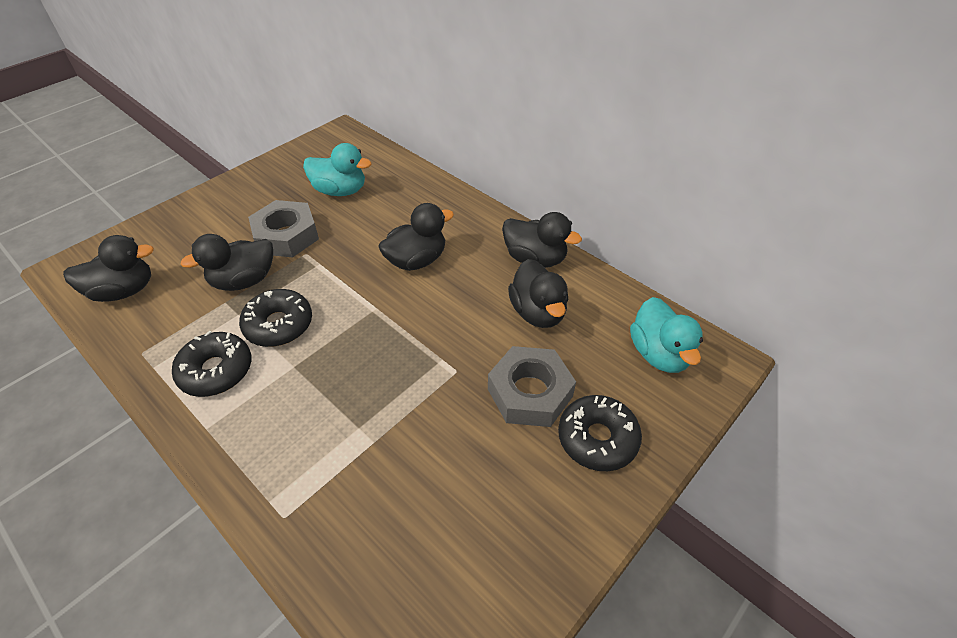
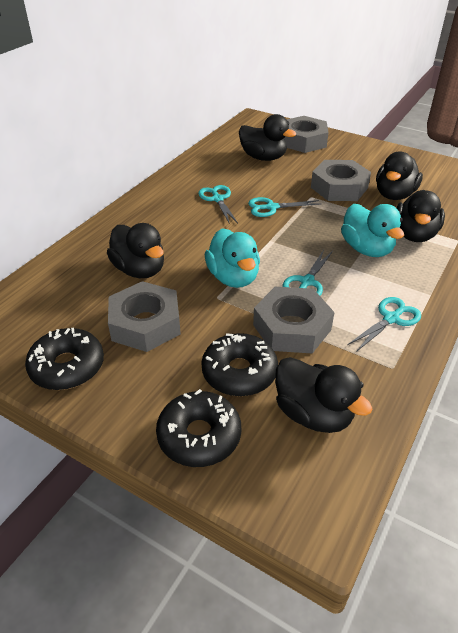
grey nut: [248,200,319,257] [488,346,576,427] = 2 -> [108,281,181,352] [253,287,335,353] [284,116,329,153] [311,160,371,201] = 4
turquoise scissors: none = 0 -> [198,185,238,224] [248,197,321,217] [282,250,333,296] [347,297,421,352] = 4

